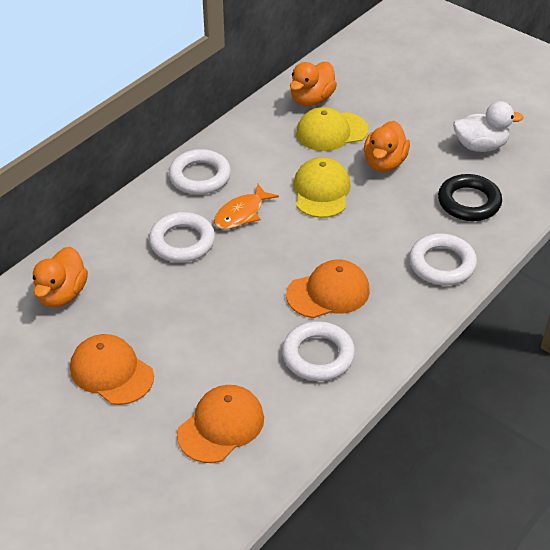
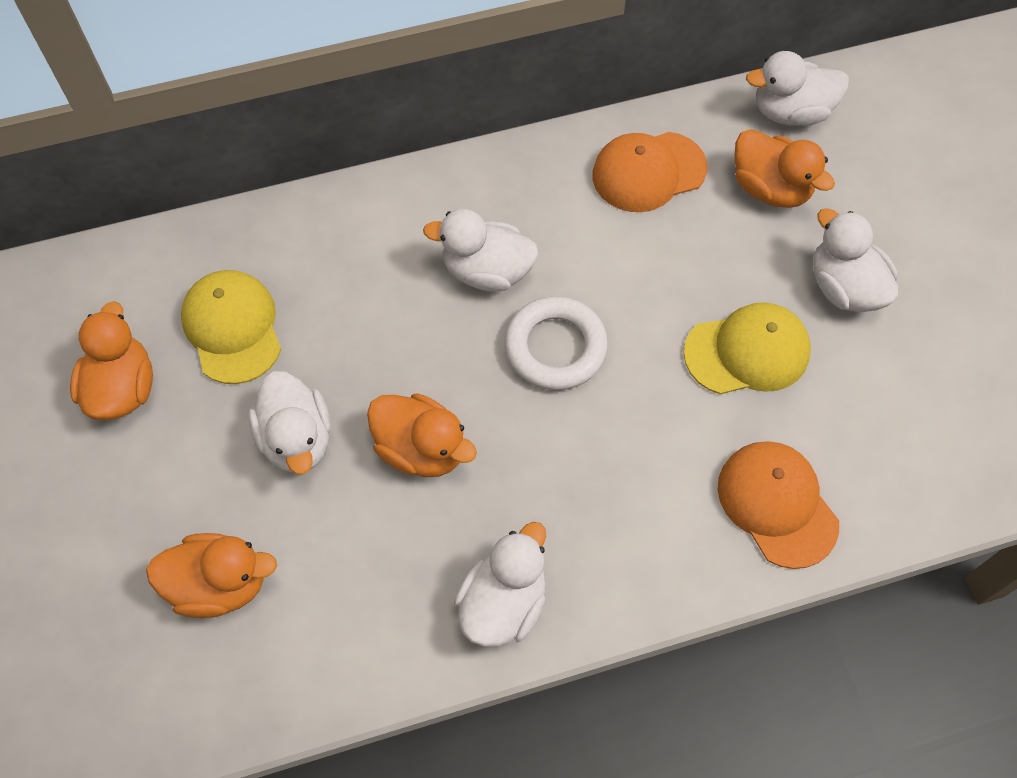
black ring: [438,174,502,221] = 1 -> none = 0
orange cap: [70,334,154,405] [177,385,264,463] [286,259,370,318] = 3 -> [593,132,707,212] [718,442,839,569] = 2
orange duck: [33,247,88,307] [290,62,337,106] [364,121,410,172] = 3 -> [70,301,153,420] [146,533,277,618] [367,393,477,477] [734,129,835,208] = 4
orange fish: [214,184,279,229] = 1 -> none = 0
white duck: [453,101,524,152] = 1 -> [248,371,331,474] [423,209,539,292] [454,522,546,647] [746,51,849,126] [813,208,898,312] = 5
white ring: [149,212,215,262] [169,149,231,195] [282,321,355,381] [409,234,477,285] = 4 -> [504,296,608,390] = 1

